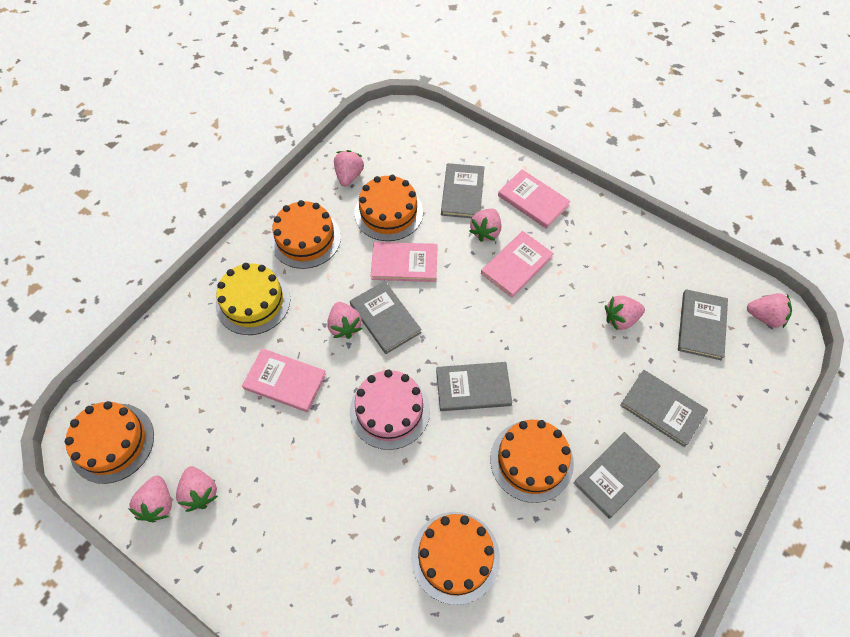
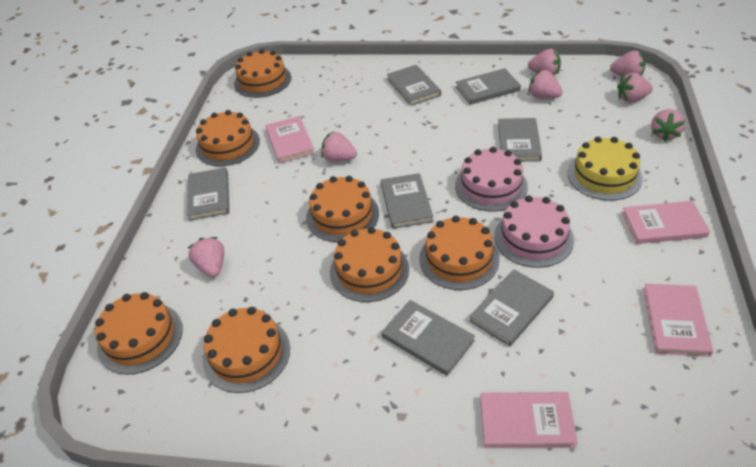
grey book: [350,281,422,354] [436,362,512,411] [441,163,484,218] [573,432,661,519] [620,370,708,447] [678,289,728,360] = 6 -> [187,168,229,221] [381,173,434,229] [381,300,475,376] [387,65,441,106] [456,68,521,105] [469,269,554,346] [498,118,542,162] = 7
orange cake: [65,401,154,484] [270,200,341,269] [354,175,423,241] [411,512,500,605] [490,420,574,503] = 5 -> [95,292,183,375] [196,110,260,166] [203,307,290,393] [234,49,291,98] [306,176,379,242] [330,227,409,302] [419,216,500,290] = 7
pink cake: [350,370,430,450] = 1 -> [455,147,528,212] [494,195,574,268] = 2

